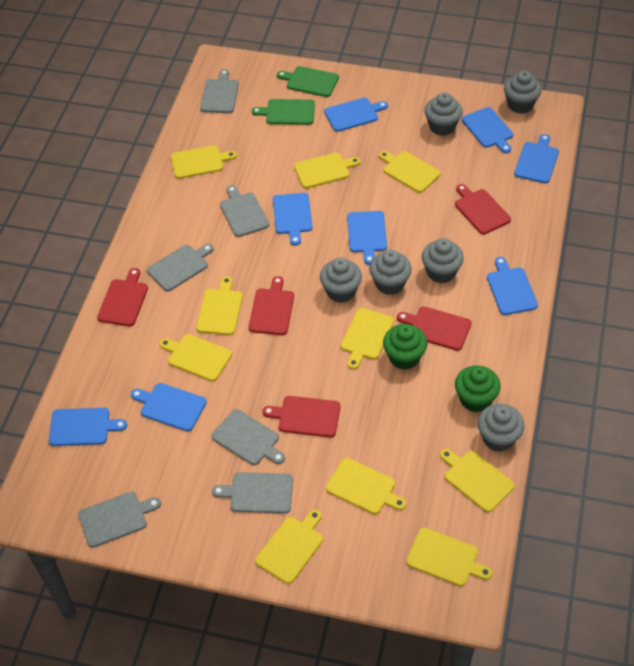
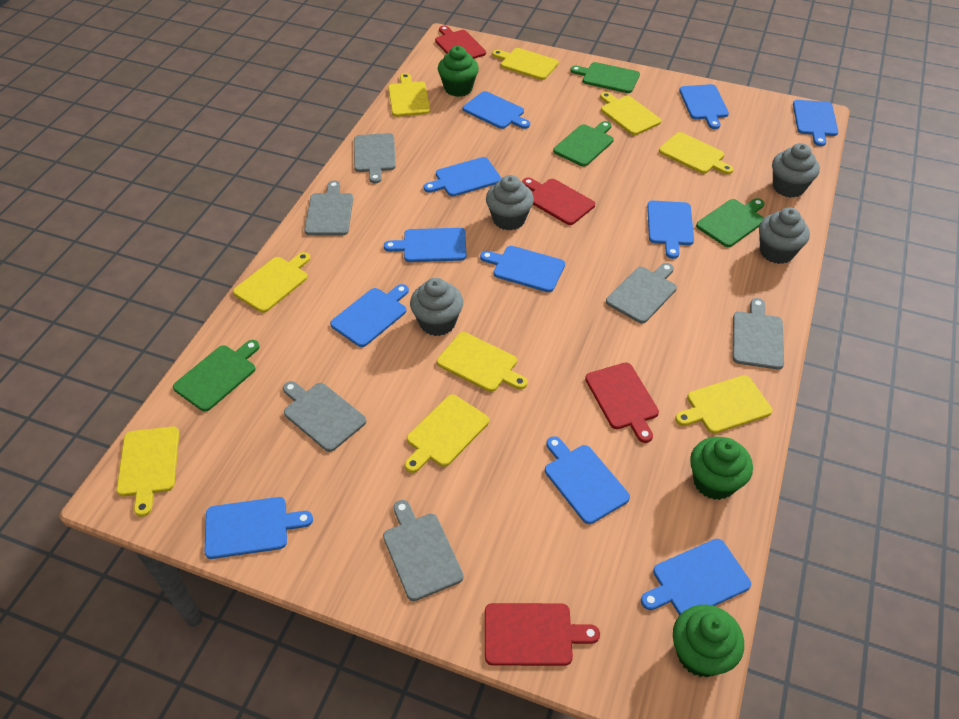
blue cutting board: [49,408,127,446] [131,383,207,431] [273,193,313,246] [324,98,388,132] [347,211,387,265] [462,107,513,153] [487,257,538,315] [514,134,559,183] = 8 -> [204,497,313,559] [330,284,409,347] [384,228,467,262] [423,157,501,196] [463,91,530,129] [480,246,565,292] [545,436,630,524] [641,539,751,615] [647,201,694,259] [679,84,729,129] [793,100,838,146] = 11
green cupcake: [383,324,427,370] [455,365,501,412] = 2 -> [438,46,479,97] [673,605,744,677] [690,437,753,500] = 3
green cutting board: [252,99,315,125] [277,66,339,97] = 2 -> [173,340,260,412] [553,121,614,167] [570,62,640,93] [696,198,765,247] = 4
grey cupcake: [320,258,362,303] [369,250,412,295] [422,238,464,283] [425,92,463,136] [477,404,524,452] [504,71,542,114] = 6 -> [410,278,463,336] [486,175,534,231] [759,207,810,264] [772,143,820,198] = 4
red cutting board: [97,268,148,326] [249,276,294,335] [262,396,340,437] [397,306,471,351] [455,184,511,235] = 5 -> [435,25,486,59] [485,603,600,666] [522,178,595,225] [585,363,659,443] = 4
yellow cutting board: [159,334,232,381] [171,145,237,179] [196,276,243,335] [255,509,323,584] [294,152,360,188] [326,458,406,514] [341,308,394,369] [379,151,441,193] [406,527,492,586] [440,449,515,512] = 10 -> [116,427,179,517] [233,252,310,313] [388,73,430,117] [405,395,489,473] [437,332,528,392] [492,48,559,80] [600,92,662,135] [659,132,733,174] [675,375,773,434] = 9

